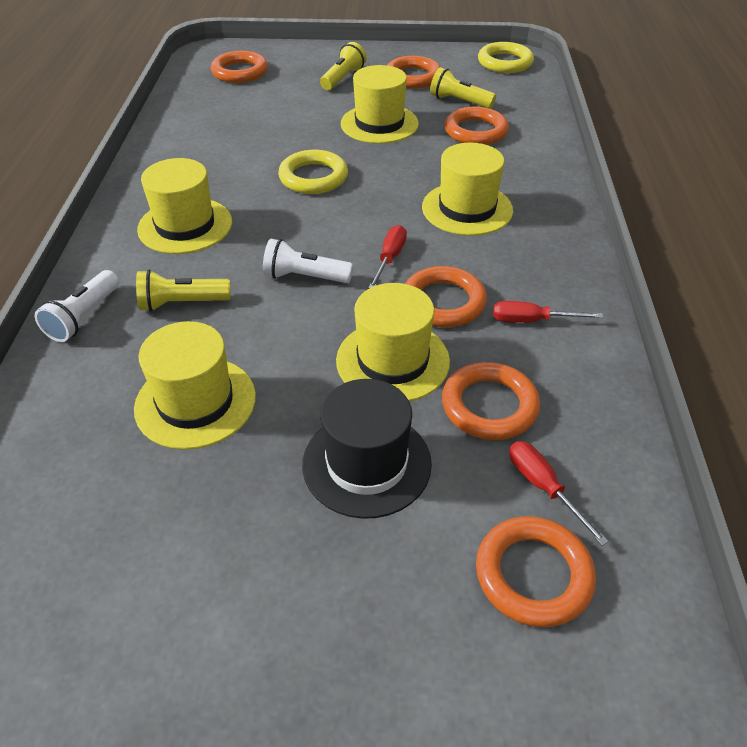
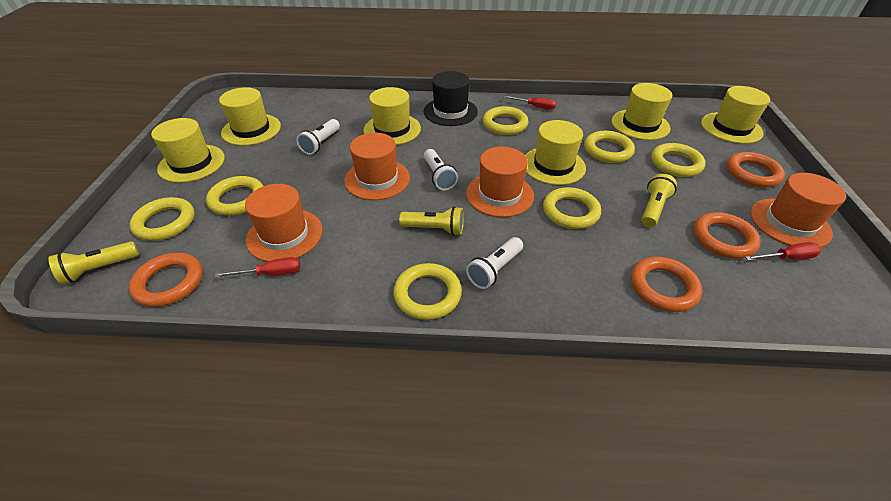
orange hat: none = 0 -> [245,184,323,262] [344,133,410,200] [466,147,534,217] [750,173,846,247] = 4
orange ring: [211,51,268,83] [387,56,441,88] [405,266,487,327] [442,362,540,440] [444,107,509,145] [476,516,596,627] = 6 -> [129,253,202,307] [631,257,702,312] [693,212,761,259] [726,152,785,188] = 4
white flashlight: [35,270,119,342] [263,239,353,283] = 2 -> [296,119,340,155] [424,149,458,190] [466,237,523,289] = 3
yellow hat: [134,321,256,450] [137,158,232,254] [336,283,450,402] [341,65,419,144] [422,142,513,236] = 5 -> [151,118,225,183] [219,87,281,146] [364,87,421,145] [525,120,586,185] [612,83,672,140] [701,86,770,144] = 6
yellow ring: [278,150,348,194] [478,42,534,73] = 2 -> [130,197,195,241] [206,176,263,216] [394,263,462,320] [483,106,528,135] [543,187,601,229] [584,131,635,163] [651,143,706,177] = 7

